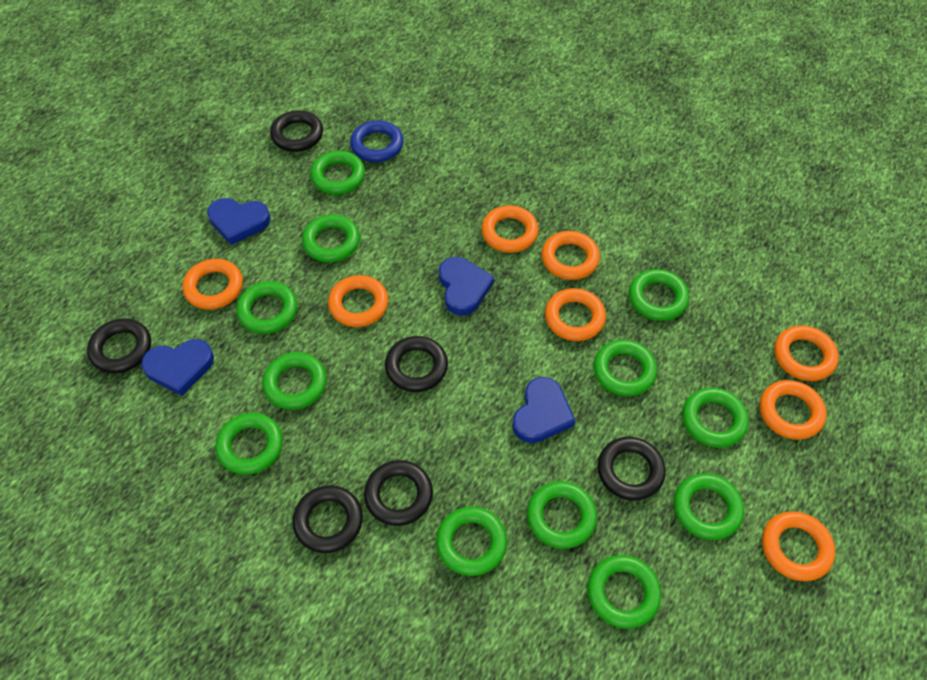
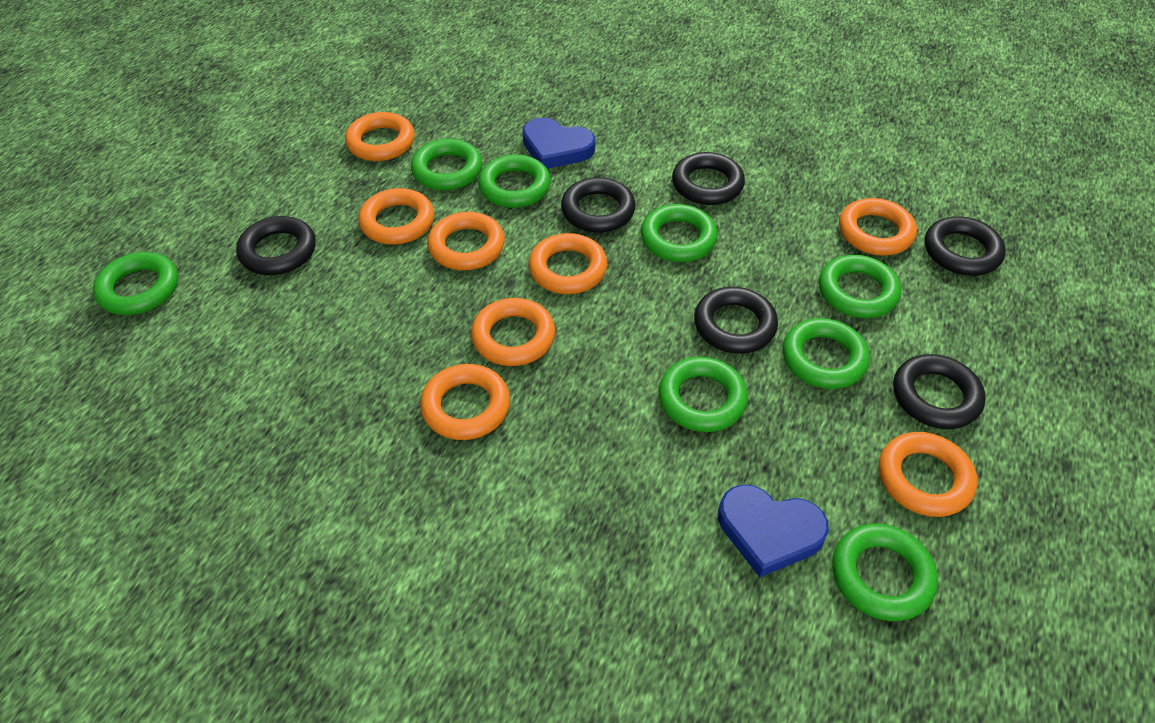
blue heart: [141,339,214,396] [207,198,271,245] [439,257,494,315] [512,377,576,443] = 4 -> [522,118,595,169] [718,484,829,577] = 2
blue ring: [350,120,404,162] = 1 -> none = 0
green ring: [215,413,283,475] [236,281,298,334] [262,352,327,410] [302,215,360,262] [310,151,365,195] [436,506,507,576] [527,481,597,549] [587,555,661,629] [593,340,657,396] [629,269,689,321] [674,473,744,540] [682,388,749,448] = 12 -> [93,252,178,315] [411,139,482,190] [478,154,551,208] [641,204,718,262] [658,357,748,432] [783,318,870,389] [819,255,901,318] [832,524,938,621] = 8

